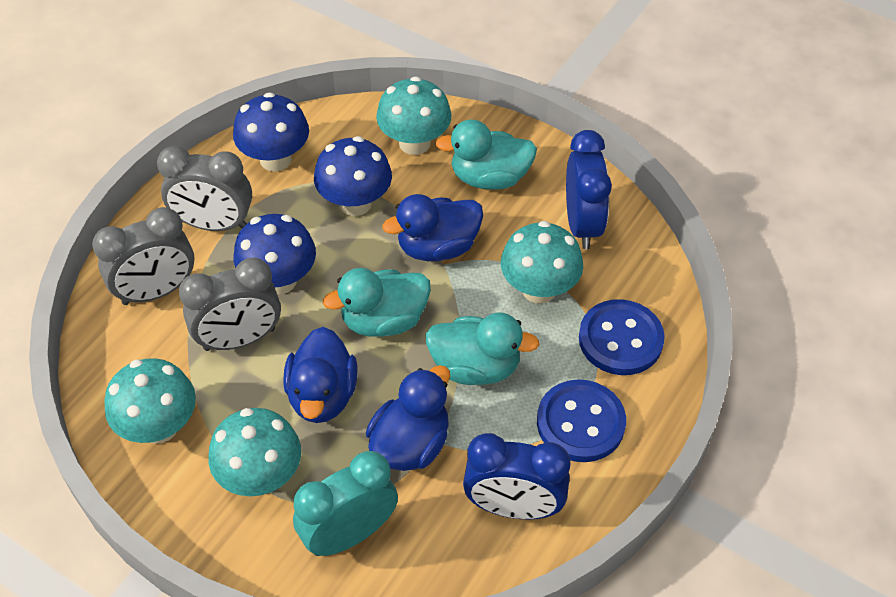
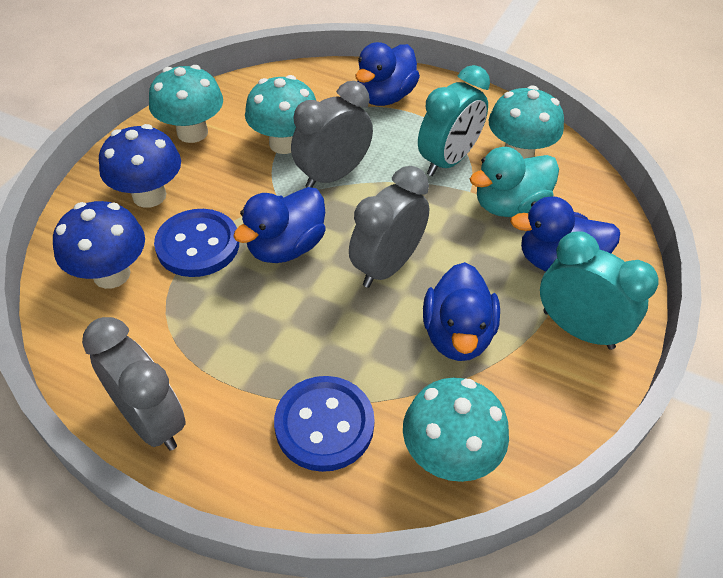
blue clock: [463,433,570,519] [566,130,612,249] = 2 -> none = 0
blue duck: [283,327,357,423] [366,365,450,471] [382,194,483,261] = 3 -> [233,187,326,263] [355,42,420,106] [423,262,500,361] [510,196,620,272] = 4
blue mushroom: [233,92,309,172] [234,214,316,294] [314,136,392,216] = 3 -> [53,201,145,289] [99,124,181,208] = 2
turquoise clock: [293,451,398,556] = 1 -> [418,65,490,176] [540,231,659,350] = 2
turquoise duck: [323,268,431,337] [426,313,540,385] [436,119,537,190] = 3 -> [470,147,559,217] = 1

